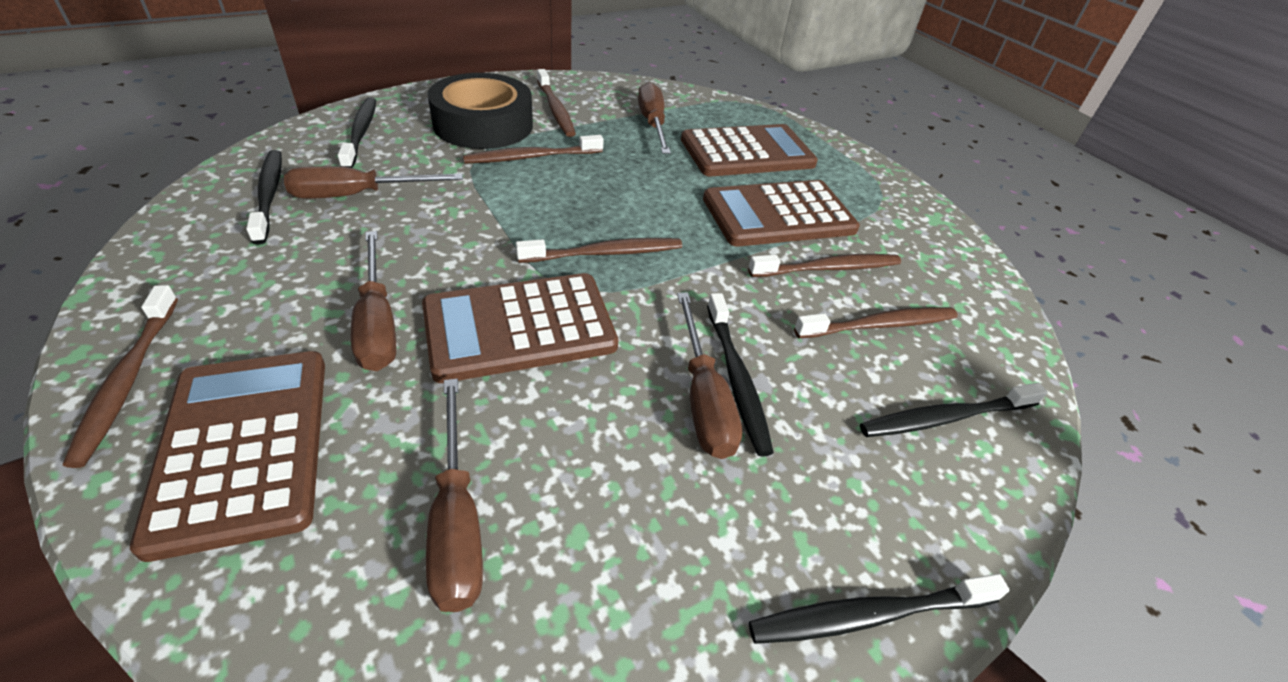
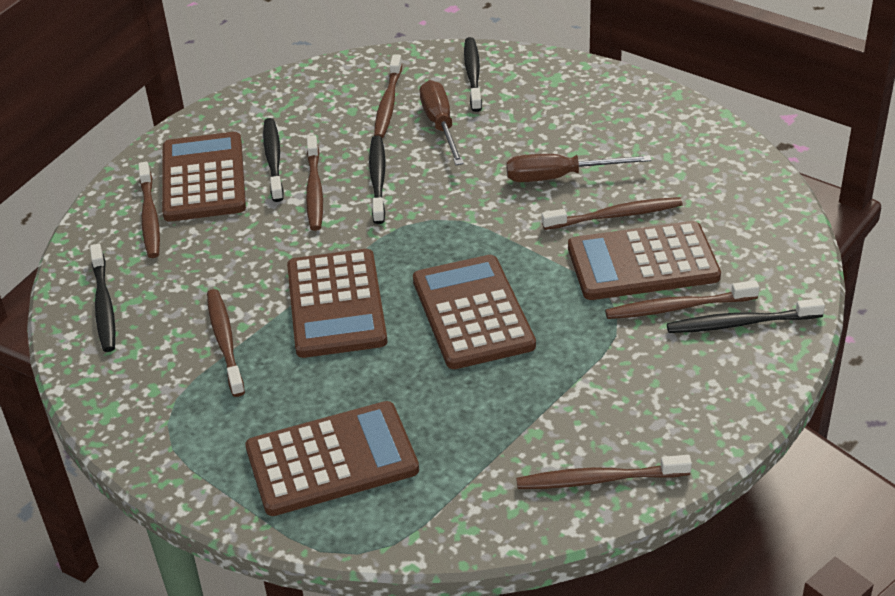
black tape: [428,73,533,149] = 1 -> none = 0
brown calculator: [130,351,325,562] [422,273,618,383] [681,124,818,176] [703,180,860,247] = 4 -> [162,132,246,222] [245,401,419,516] [287,249,387,358] [413,255,536,369] [568,221,721,300] = 5
brown screwdriver: [284,166,463,199] [351,231,396,371] [426,379,483,612] [638,82,671,154] [677,292,742,459] = 5 -> [420,80,464,165] [506,154,652,182] = 2
brown toothbrush: [63,285,178,468] [463,135,604,163] [516,238,682,263] [537,69,576,137] [748,254,901,277] [794,307,958,338] = 6 -> [138,162,160,258] [207,289,245,397] [306,135,323,231] [374,55,402,138] [516,455,692,489] [542,197,683,230] [605,280,759,319] = 7

